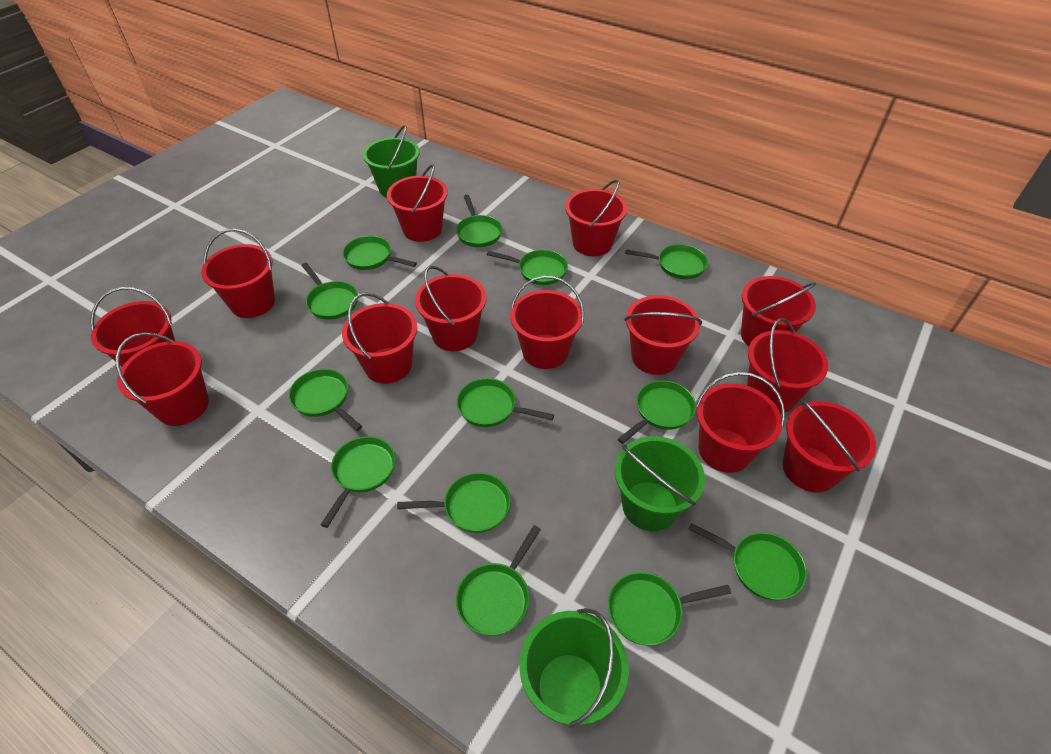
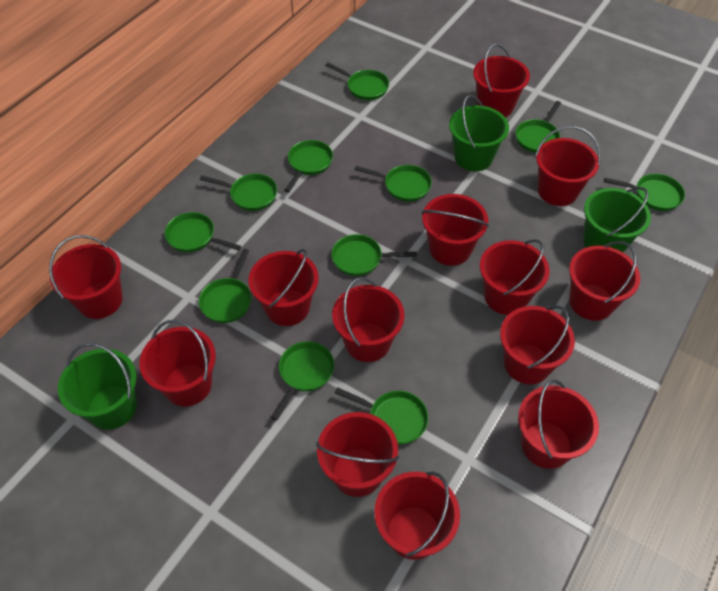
green pan: [289,369,362,431] [301,263,358,320] [321,436,395,528] [343,236,417,270] [397,473,511,533] [456,195,502,247] [456,525,541,636] [457,378,554,427] [487,250,568,285] [608,572,731,646] [618,380,696,444] [625,244,708,279] [688,523,807,601] = 13 -> [165,212,241,252] [199,249,251,323] [200,174,277,211] [271,341,334,420] [285,140,333,192] [325,62,389,100] [331,234,417,276] [335,387,428,445] [354,165,432,202] [515,101,561,153] [604,174,685,211] = 11

